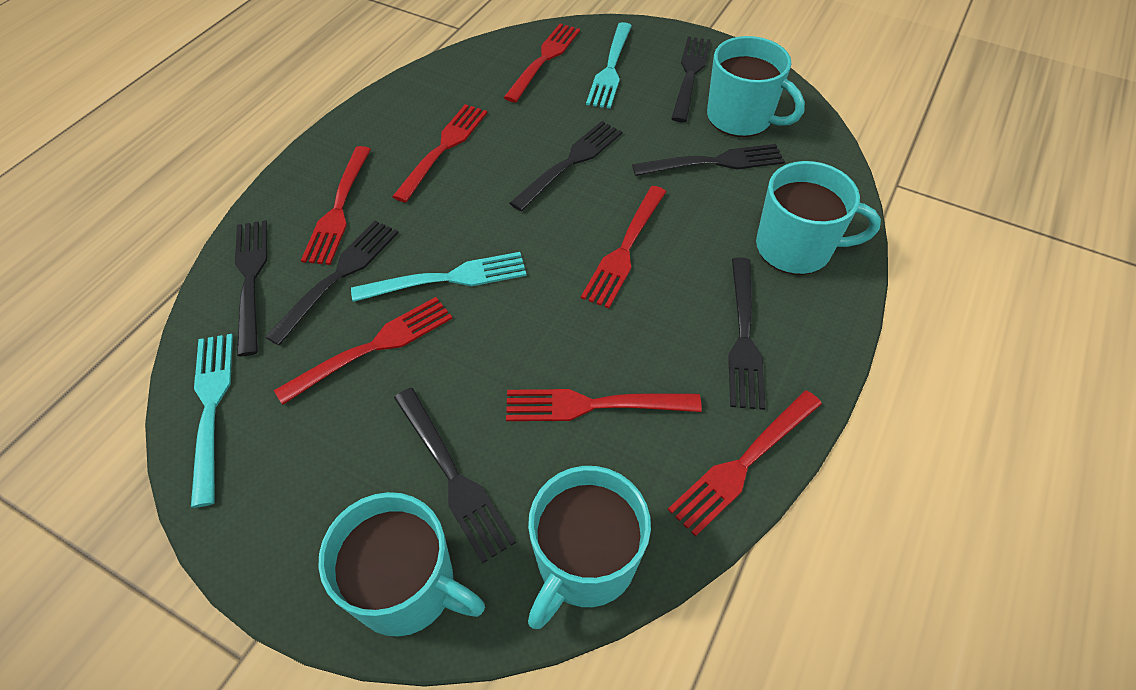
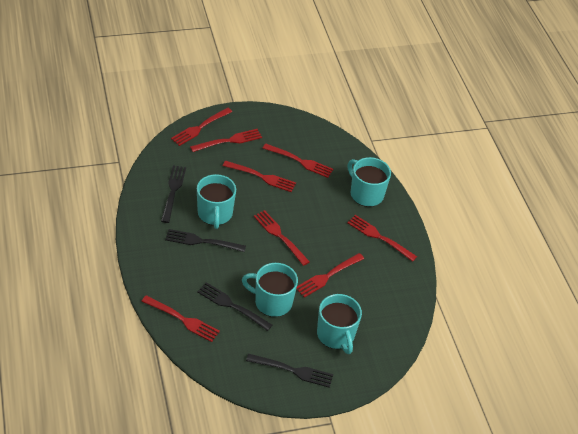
black fork: [235,220,267,356] [265,221,398,345] [394,388,516,564] [510,121,622,211] [632,144,785,176] [671,36,711,122] [728,257,766,410] = 7 -> [161,165,186,223] [165,229,246,252] [197,282,272,331] [246,354,333,388] = 4
red fork: [274,297,453,405] [301,146,371,265] [392,104,487,203] [503,24,580,102] [506,389,702,421] [581,186,666,309] [668,390,822,537] = 7 -> [141,295,220,342] [171,108,232,146] [190,129,262,152] [223,161,296,192] [254,210,310,266] [263,144,333,178] [296,253,364,298] [347,215,417,262] = 8
turquoise fork: [191,334,233,508] [351,252,527,302] [586,22,632,109] = 3 -> none = 0

